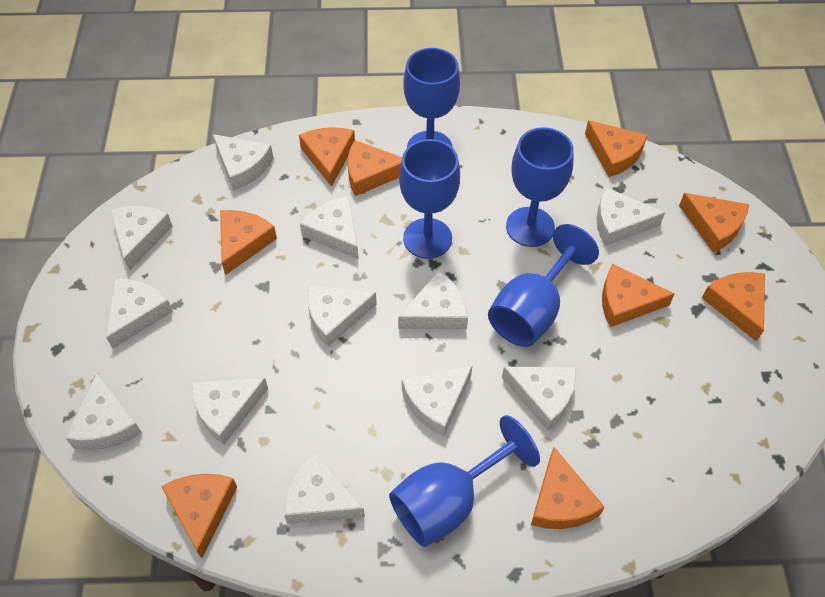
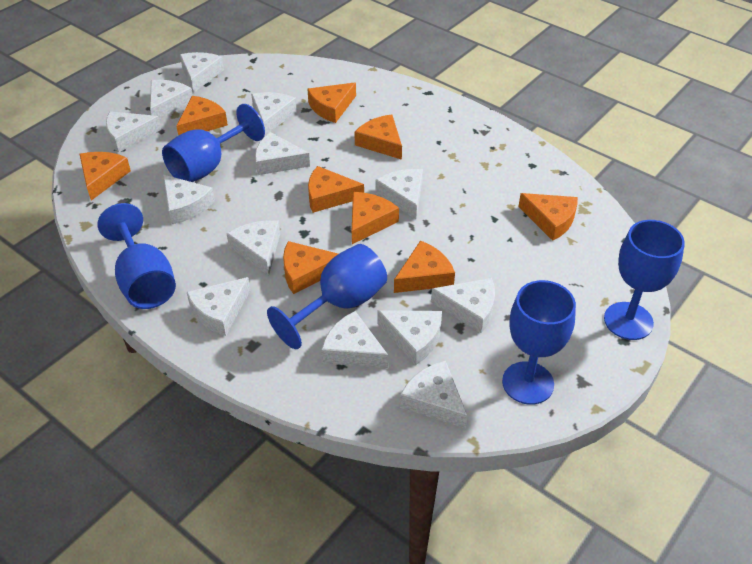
white cheese: [65,373,142,450] [106,279,173,348] [110,206,172,270] [192,378,268,445] [213,134,273,191] [284,452,365,524] [300,196,359,259] [307,285,377,347] [398,271,468,329] [402,366,472,436] [502,367,576,431] [597,187,665,246] = 12 -> [106,111,162,152] [150,80,193,119] [163,175,215,224] [180,52,224,93] [187,277,251,336] [227,220,280,276] [251,92,297,136] [255,132,310,175] [321,311,388,368] [375,169,423,219] [378,310,442,365] [400,360,468,428] [431,278,495,333] = 13

